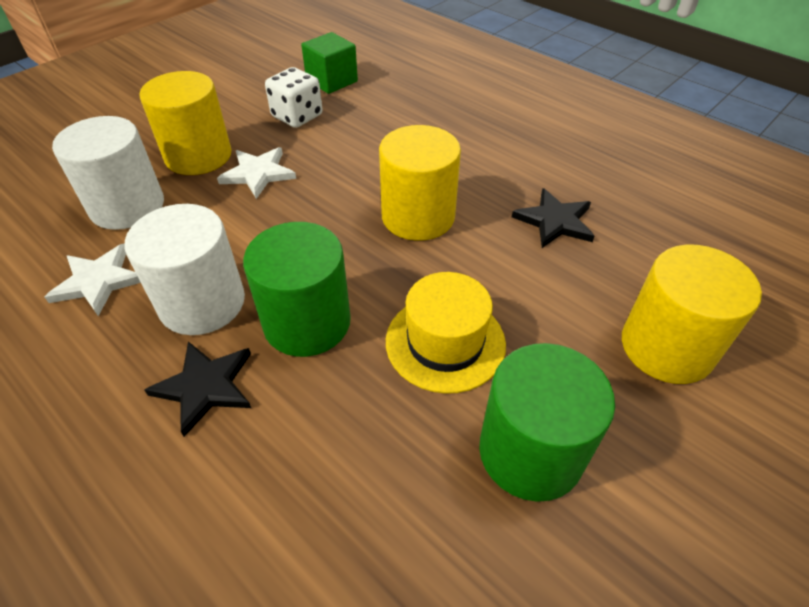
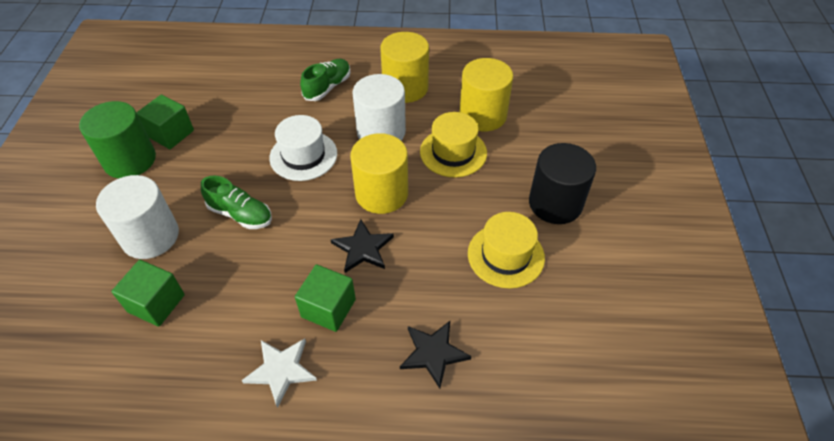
black cylinder: none = 0 -> [529,143,596,224] = 1
green cube: [301,32,358,94] = 1 -> [111,260,185,327] [136,95,194,149] [295,264,356,332] = 3
green cylinder: [243,222,351,357] [479,343,615,502] = 2 -> [79,101,156,179] = 1
green shoe: none = 0 -> [201,176,272,229] [300,59,351,101] = 2
white dice: [265,67,323,128] = 1 -> none = 0
white hat: none = 0 -> [269,115,337,181] = 1
white star: [45,244,141,316] [217,147,296,199] = 2 -> [241,338,317,408] = 1
yellow hat: [386,272,506,394] = 1 -> [420,112,487,177] [468,212,545,288] = 2

